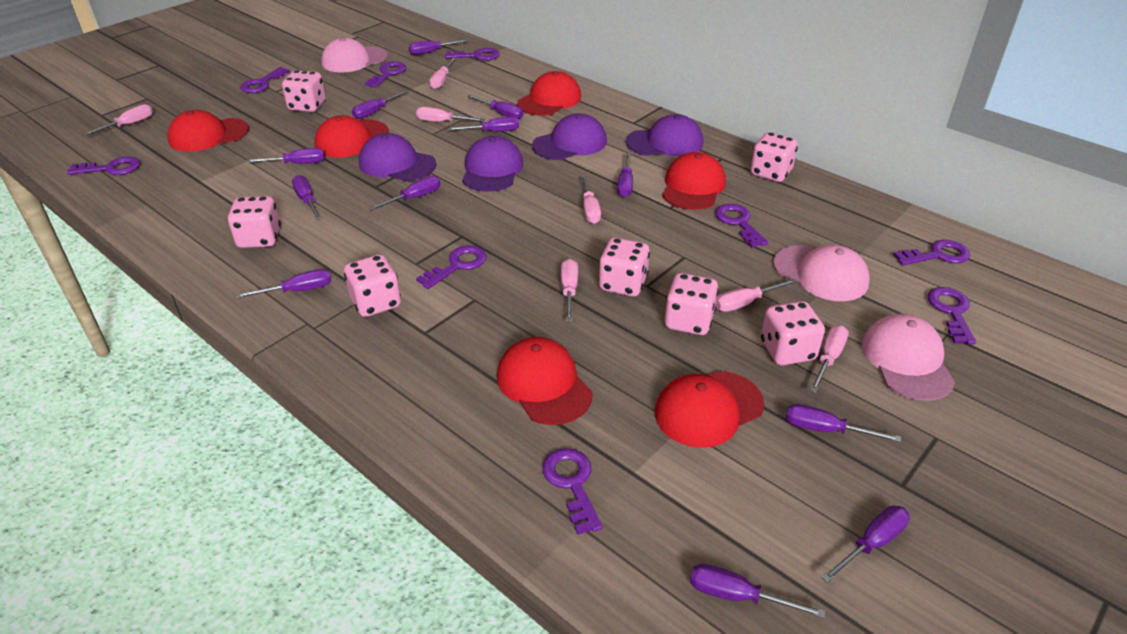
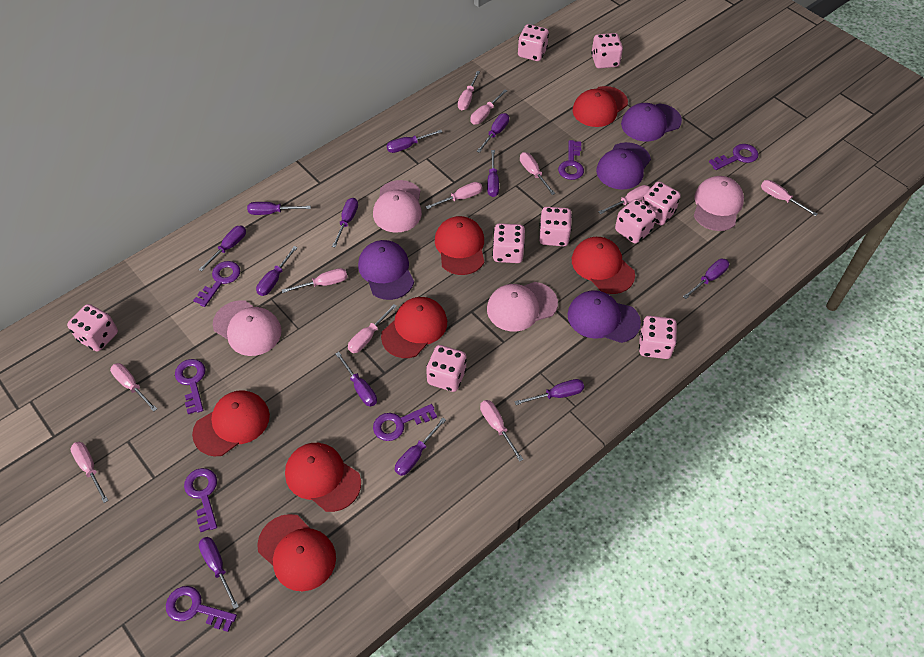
pink cap: [321,38,388,73] [773,245,870,301] [862,314,955,401] = 3 -> [213,300,282,356] [373,180,422,233] [487,282,558,332] [694,176,744,231] = 4
pink dice: [228,196,281,248] [282,70,326,112] [344,254,401,317] [599,238,650,296] [665,273,719,335] [750,132,798,182] [761,301,825,365] = 7 -> [67,304,118,352] [426,345,467,392] [492,223,525,263] [518,24,549,61] [539,207,572,246] [591,33,623,69] [615,199,657,244] [639,316,677,359] [642,182,681,225] = 9
pink screwdriver: [83,104,153,136] [416,107,484,122] [429,58,456,89] [561,259,578,322] [581,175,601,224] [715,278,797,312] [810,325,849,393] = 7 -> [70,442,108,503] [110,363,157,412] [282,268,347,293] [348,304,397,353] [425,182,483,209] [458,71,480,110] [470,89,508,125] [480,400,524,462] [520,152,555,195] [598,185,650,214] [761,180,817,216] = 11
purple key: [67,157,140,175] [240,67,290,93] [365,61,406,88] [416,245,486,289] [445,48,500,61] [542,448,603,535] [715,204,768,247] [893,240,970,266] [928,287,976,344] = 9 -> [166,586,237,632] [175,359,205,414] [184,468,217,532] [193,261,240,307] [373,404,437,441] [558,140,584,180] [709,144,759,170] = 7
red cap: [167,110,249,152] [314,115,389,158] [497,337,593,425] [517,71,581,116] [655,371,764,448] [662,152,726,210] = 6 -> [192,390,270,456] [257,514,336,591] [285,443,361,512] [381,297,447,358] [435,216,484,275] [572,237,635,294] [573,86,628,127] = 7

